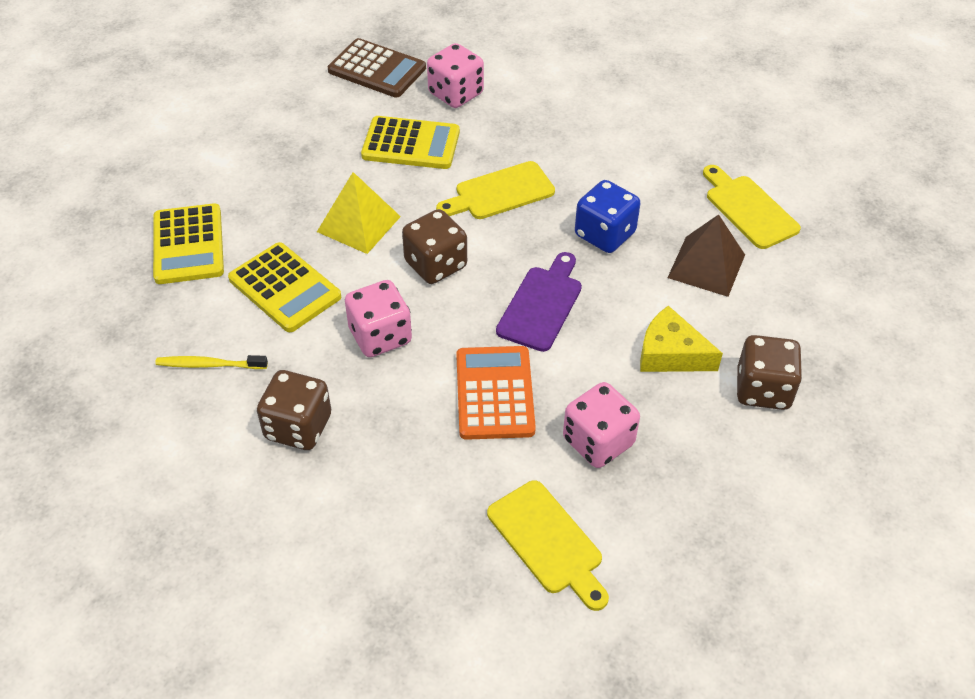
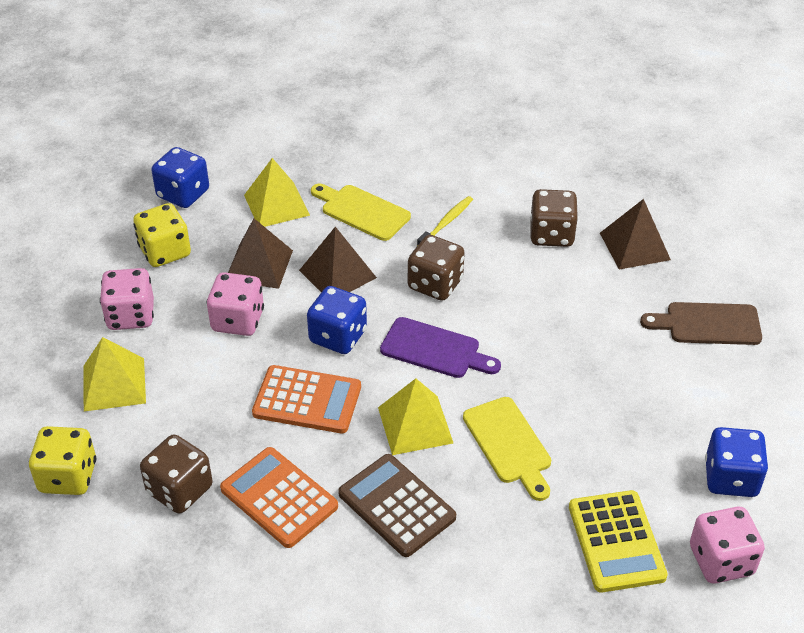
blue dice: [575,180,641,253] = 1 -> [151,147,209,208] [307,286,367,354] [705,427,768,497] = 3
brown cutting board: none = 0 -> [640,302,762,345] = 1
brown pyramid: [667,214,745,297] = 1 -> [228,218,293,289] [299,227,377,292] [600,199,671,270] = 3
orange calculator: [456,346,536,440] = 1 -> [220,447,338,548] [252,365,361,433] = 2
yellow calculator: [153,203,224,284] [228,242,341,332] [361,116,460,169] = 3 -> [569,490,668,592] = 1
yellow cheese: [640,306,723,372] = 1 -> none = 0
yellow cutting board: [436,161,555,219] [487,480,609,611] [703,165,801,249] = 3 -> [311,184,411,241] [463,397,551,501] = 2
yellow dice: none = 0 -> [29,426,96,495] [133,203,191,267] = 2
yellow pyramid: [317,172,401,254] = 1 -> [84,337,146,411] [244,158,310,227] [378,378,453,455] = 3

